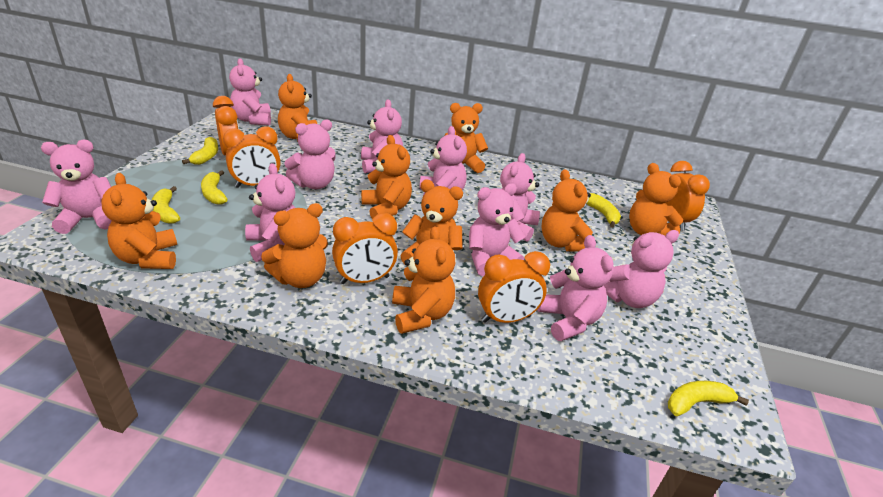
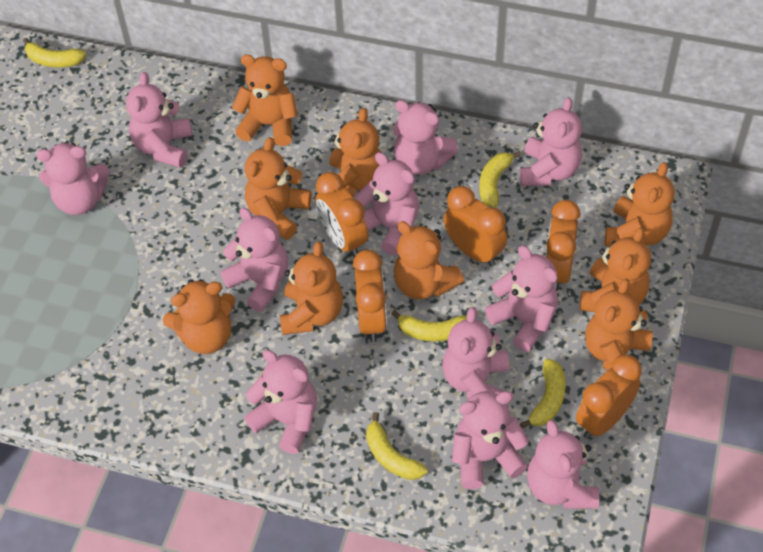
pink teddy bear: [41,140,112,234] [229,58,271,126] [245,163,295,262] [284,120,336,189] [361,99,403,173] [419,126,467,195] [469,183,526,276] [500,153,540,242] [537,235,614,341] [604,230,679,308] = 10 -> [36,142,109,215] [126,72,192,168] [220,208,288,312] [244,350,317,454] [355,152,419,255] [393,100,458,175] [443,307,509,399] [452,391,529,489] [485,245,558,352] [520,97,582,186] [527,420,599,509] = 11

